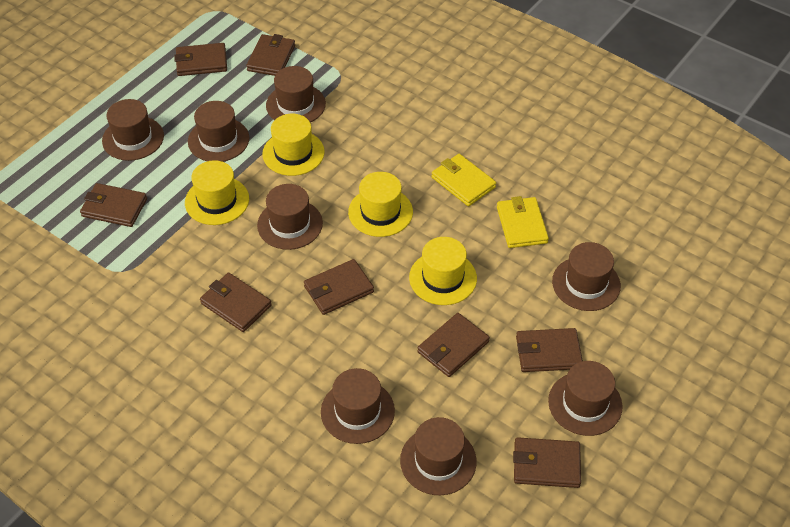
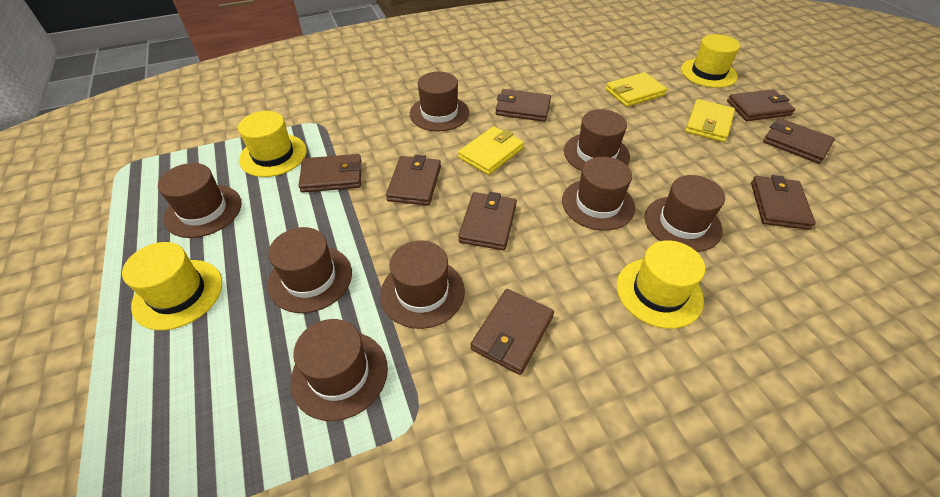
yellow wallet: [431,154,496,206] [497,196,549,248] = 2 -> [458,126,524,175] [606,72,667,107] [685,99,735,142] = 3

